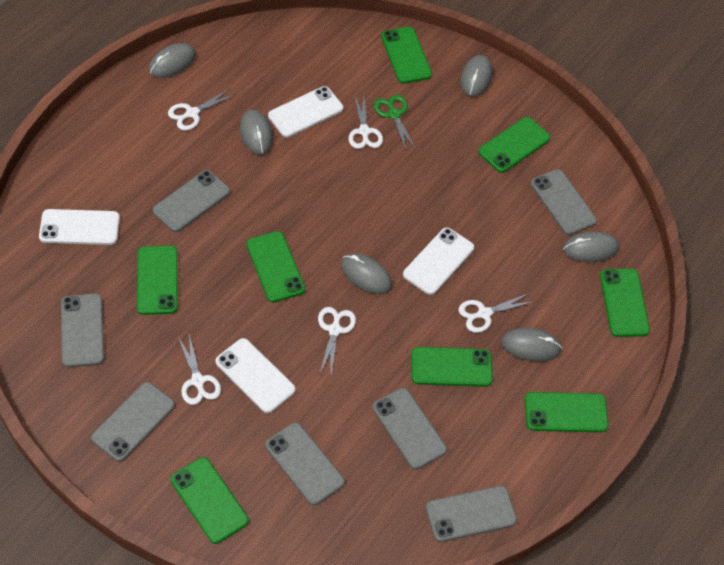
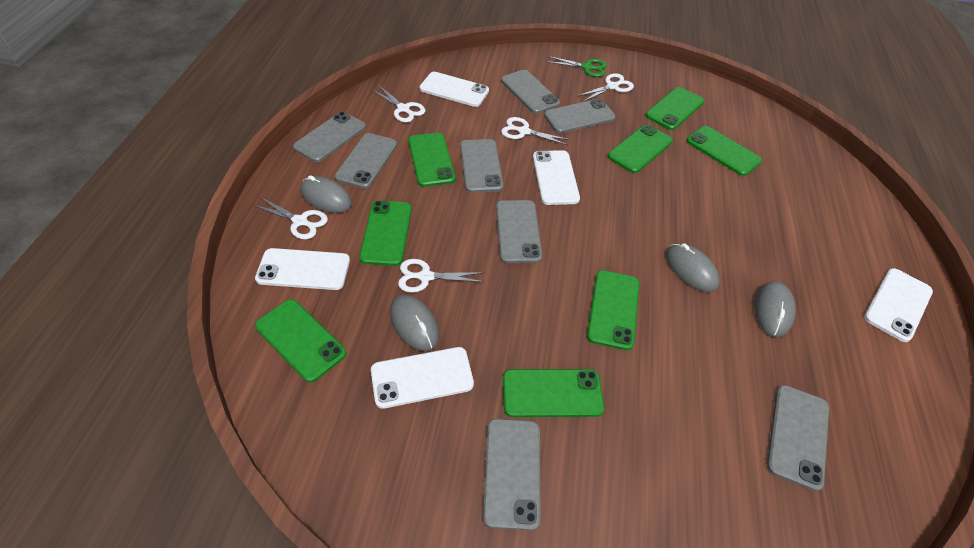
grey mouse: [149,43,196,78] [240,109,273,155] [341,253,392,294] [460,55,493,97] [501,328,562,361] [563,231,619,262] = 6 -> [301,175,352,213] [390,295,439,351] [666,243,720,292] [754,281,796,337] = 4
grey phone: [61,294,104,367] [91,382,175,462] [153,170,230,232] [265,423,345,505] [372,388,447,469] [426,486,517,542] [530,169,597,235] = 7 -> [293,112,366,162] [335,133,397,189] [460,139,504,193] [483,418,541,531] [496,200,542,263] [501,70,560,114] [544,99,616,133] [767,385,829,491] = 8
white phone: [39,209,120,245] [215,338,295,413] [268,86,343,138] [403,227,474,295] = 4 -> [255,248,350,290] [371,347,474,409] [420,72,489,107] [533,150,580,205] [864,268,933,342] = 5

